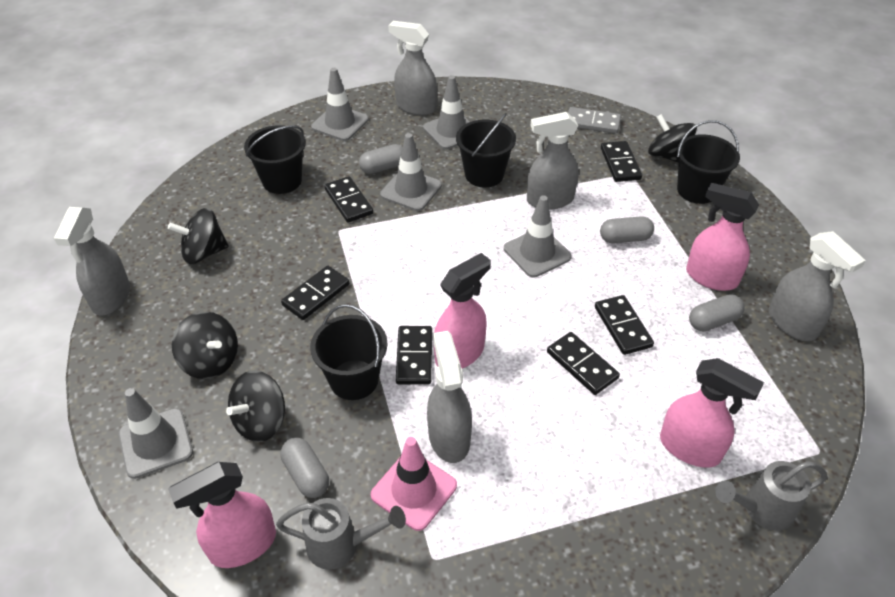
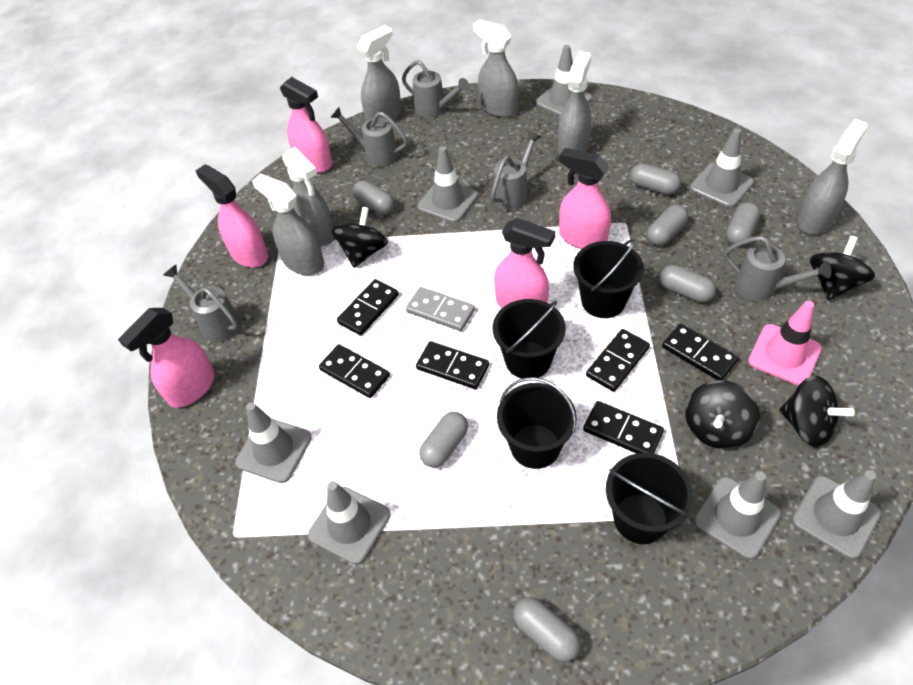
grey capsule: [280,438,329,498] [359,144,403,174] [600,216,654,243] [689,295,745,331] = 4 -> [352,180,395,215] [419,412,468,468] [513,597,581,662] [630,163,681,195] [647,205,688,246] [660,265,716,303] [726,202,760,245] = 7
grey spray bottle: [54,207,130,316] [388,21,437,116] [427,331,472,463] [527,112,579,210] [769,231,866,341] = 5 -> [252,174,324,275] [282,147,334,246] [357,25,401,121] [473,19,519,118] [558,51,591,155] [797,119,868,234] = 6
grey traffic cone: [119,388,193,479] [311,68,369,141] [380,133,442,211] [423,75,470,149] [504,195,572,278] = 5 -> [235,402,312,483] [308,481,390,565] [418,146,478,223] [536,45,592,116] [690,128,754,207] [694,471,781,559] [792,470,881,559] = 7
grey watering can: [276,498,406,570] [715,461,827,531] = 2 -> [164,265,241,342] [330,107,408,167] [402,60,469,118] [491,131,541,210] [724,236,831,301] = 5
pink spray bottle: [168,462,276,568] [434,253,491,368] [660,358,764,468] [686,183,759,291] = 4 -> [118,308,215,408] [195,164,268,268] [280,77,332,173] [494,218,555,308] [559,148,611,249] = 5

